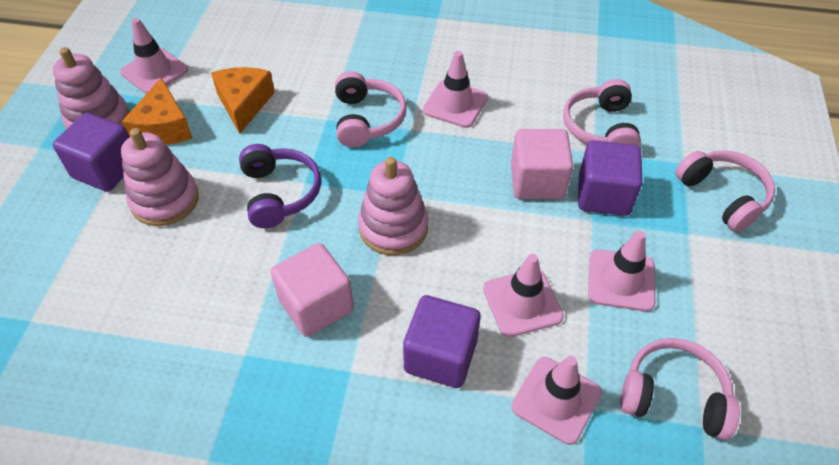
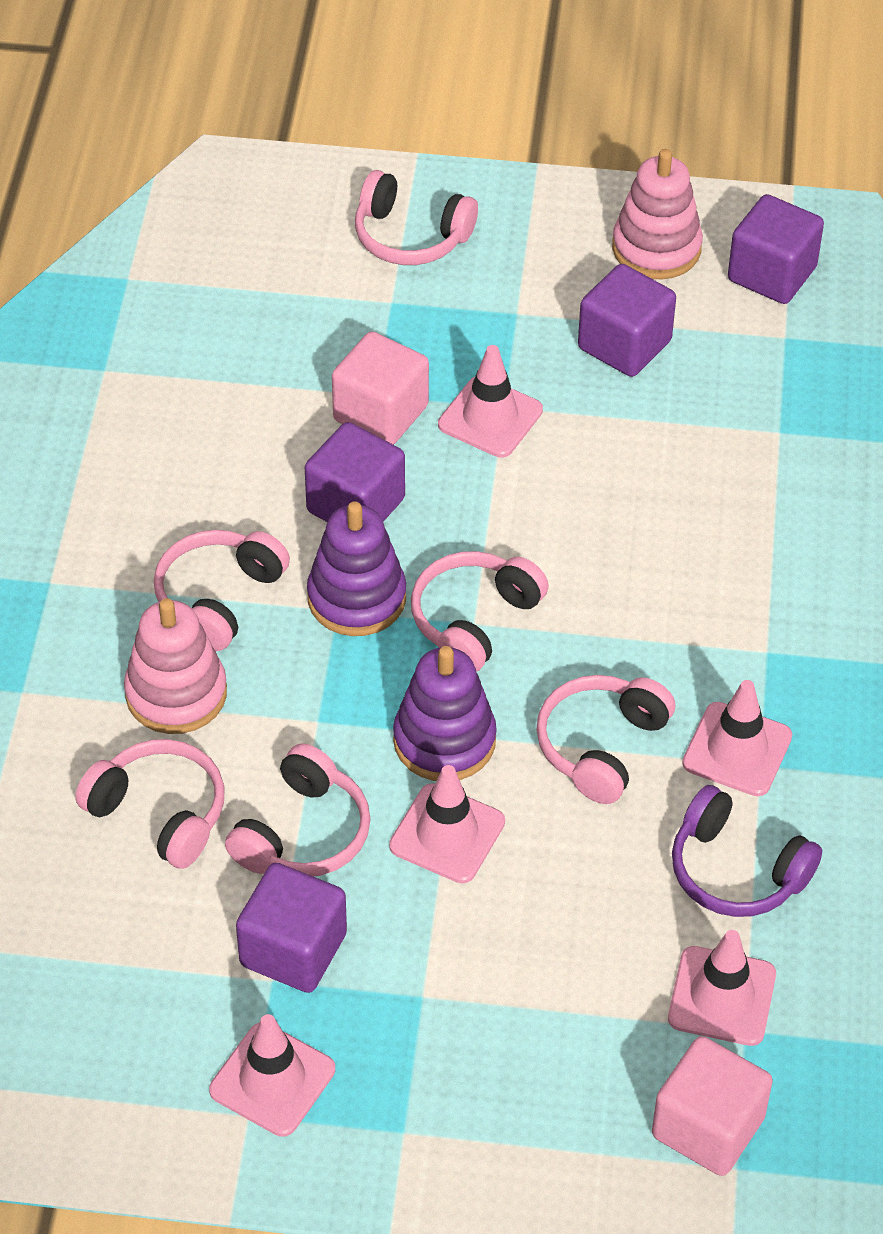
orange cheese: [122,77,192,145] [211,67,275,134] = 2 -> none = 0
pink headphones: [335,71,407,148] [563,79,641,146] [620,338,740,440] [675,150,775,232] = 4 -> [75,739,224,869] [154,530,290,651] [225,744,371,876] [355,170,478,265] [411,551,549,672] [536,675,675,804] = 6
pink stacking toy: [53,47,129,129] [121,128,199,226] [358,157,428,255] = 3 -> [124,598,227,734] [612,149,703,279] = 2
purple cube: [53,112,129,192] [403,295,481,388] [578,140,643,216] = 3 -> [236,863,347,993] [305,422,405,522] [578,264,676,377] [728,194,824,304] = 4
purple stacking toy: none = 0 -> [307,501,406,636] [393,646,497,781] = 2

